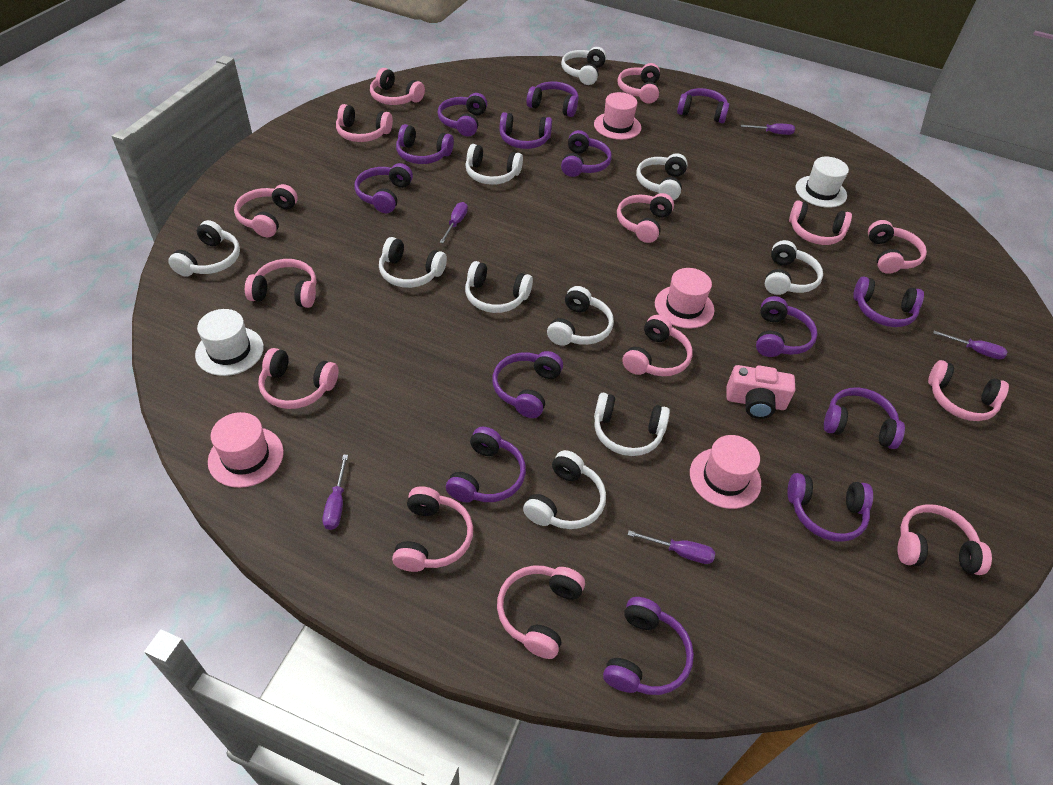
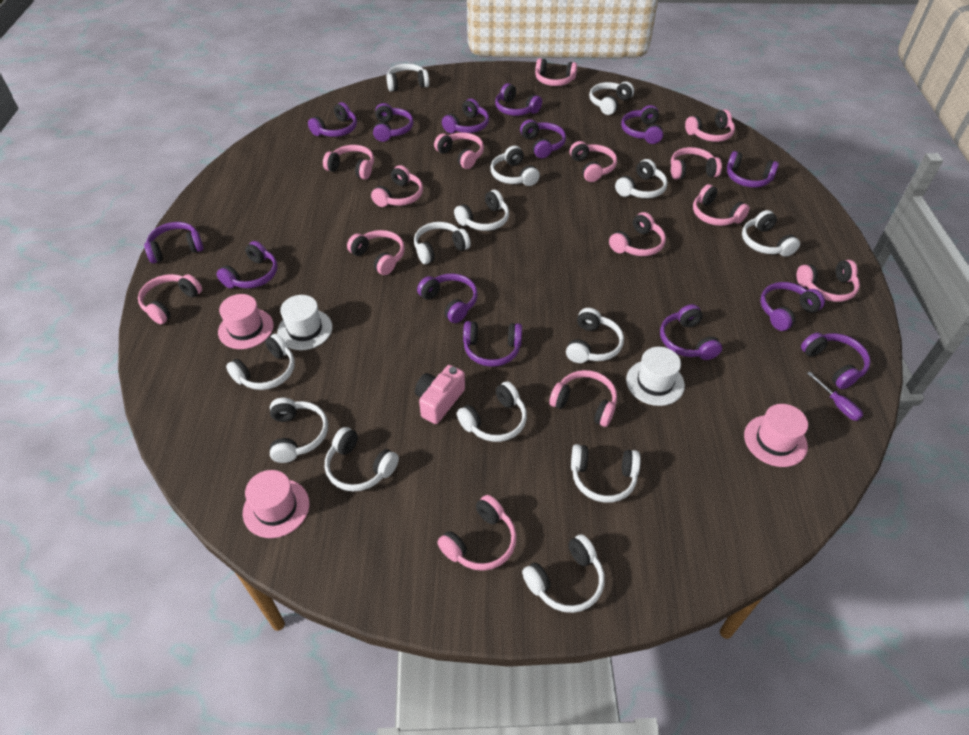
pink hat: [208,412,284,488] [594,92,641,140] [655,268,714,329] [690,435,761,509] = 4 -> [218,294,274,349] [243,470,309,538] [744,404,808,467] = 3
purple screwdriver: [323,454,348,530] [440,202,468,243] [628,530,715,564] [741,124,795,135] [933,331,1007,359] = 5 -> [807,372,863,421] = 1
white headphones: [168,220,240,277] [379,237,447,288] [465,261,533,313] [466,144,523,185] [523,450,606,529] [547,286,614,346] [561,47,606,85] [594,393,670,456] [636,153,688,200] [765,240,823,295] = 10 -> [226,334,295,390] [270,398,328,463] [325,427,399,491] [386,64,429,92] [414,222,471,264] [454,190,509,231] [457,381,527,442] [490,146,540,186] [522,534,604,613] [566,308,624,363] [571,444,640,503] [589,82,634,115] [615,159,668,198] [742,210,800,257] = 14

